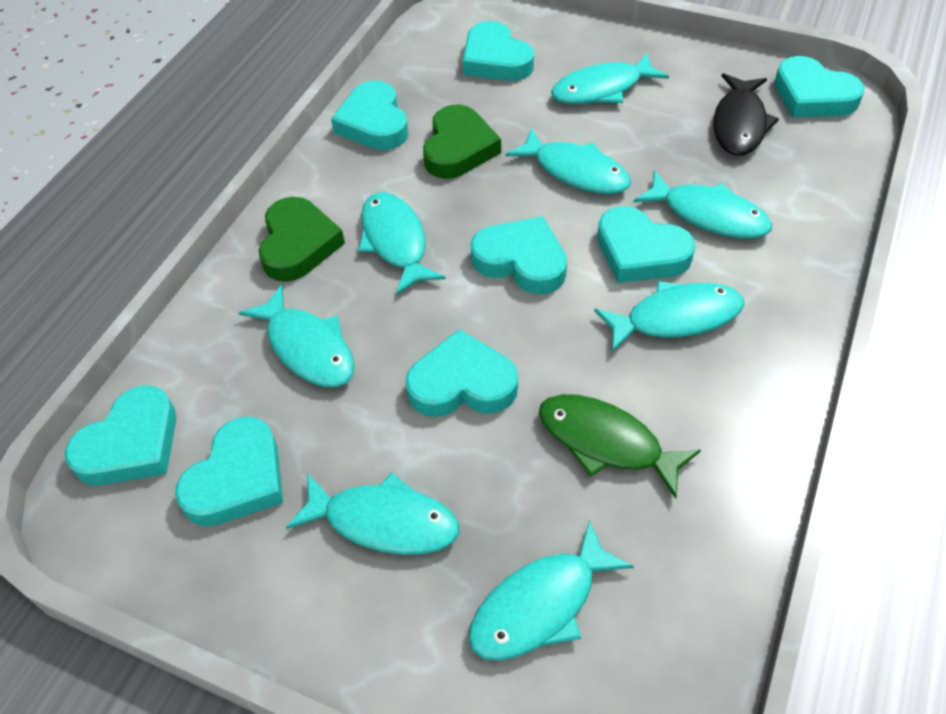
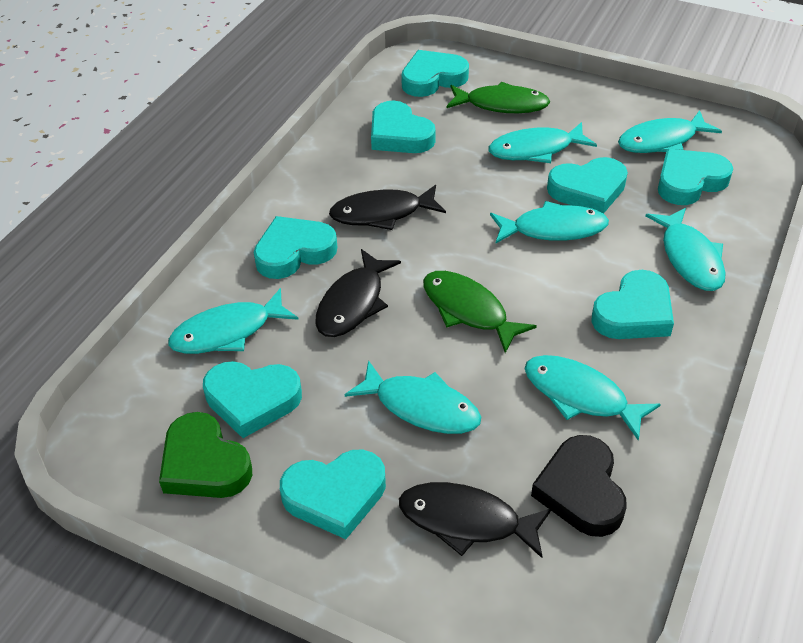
black fish: [714,73,779,156] = 1 -> [316,249,401,337] [329,185,446,230] [399,482,552,558] = 3
black heart: none = 0 -> [531,435,627,537] = 1
green fish: [539,394,701,499] = 1 -> [423,271,537,353] [446,82,550,113] = 2
green heart: [259,197,345,282] [423,105,501,179] = 2 -> [159,412,252,498] = 1
turquoise fish: [239,285,355,387] [286,473,460,555] [358,192,446,295] [468,520,634,661] [506,128,631,194] [551,53,669,104] [594,281,744,353] [633,170,772,239] = 8 -> [168,288,299,354] [345,360,481,434] [488,122,597,163] [490,201,609,243] [524,355,661,441] [618,110,722,153] [645,208,726,291] = 7

